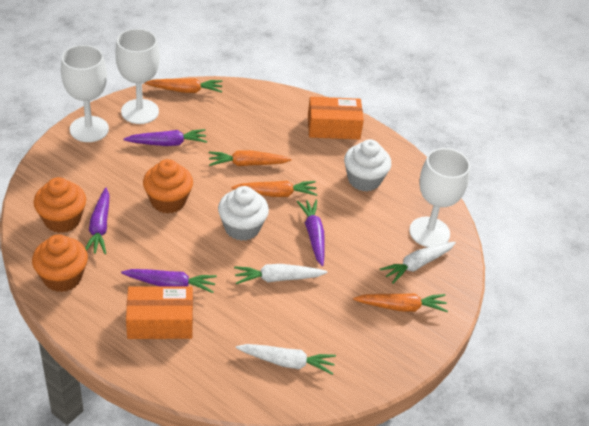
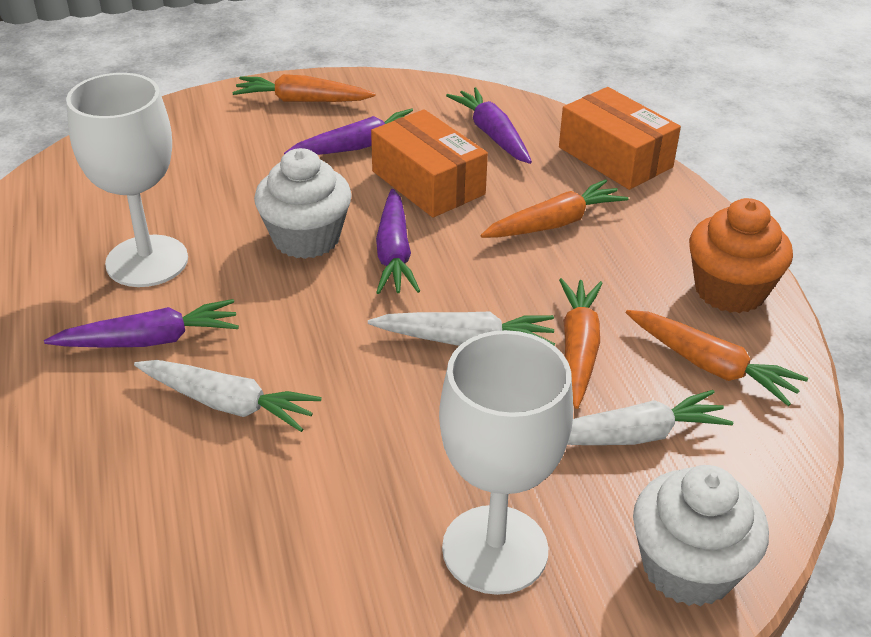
orange cupcake: [32,234,88,292] [33,177,86,233] [143,159,193,214] = 3 -> [689,198,793,313] = 1
white goblet: [61,45,109,142] [115,29,160,124] [409,148,470,247] = 3 -> [66,73,188,287] [439,330,573,595] = 2

